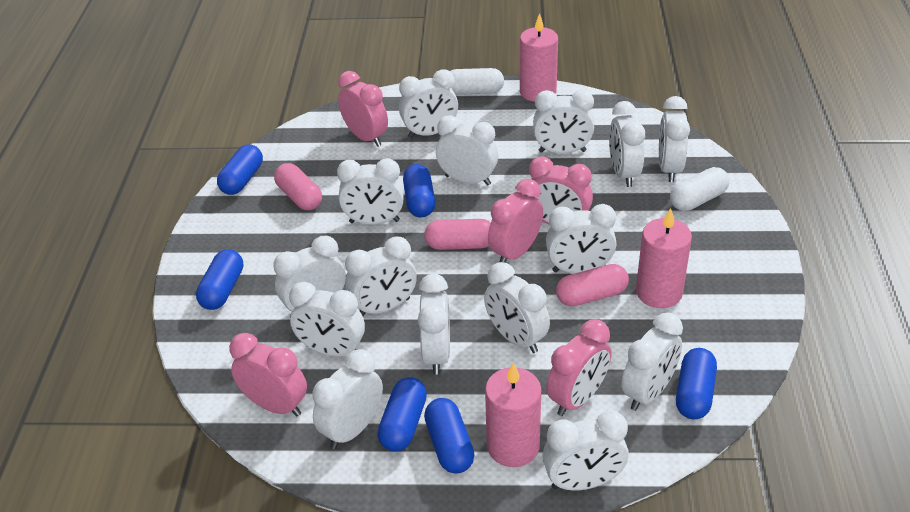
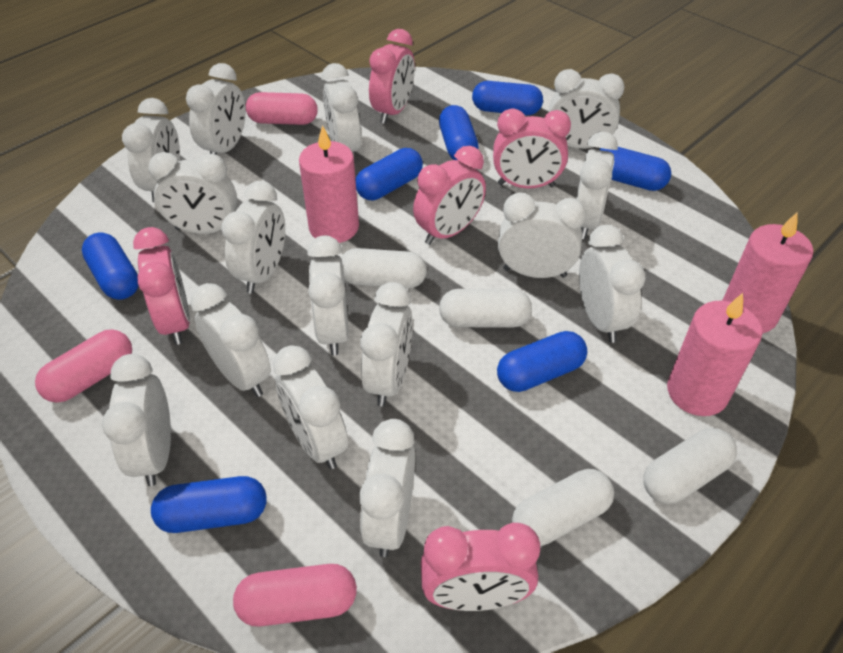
blue capsule: [196,249,243,310] [217,144,263,195] [377,377,427,452] [403,164,435,217] [424,398,474,474] [676,348,717,419] = 6 -> [82,233,138,300] [151,476,267,533] [355,148,423,200] [439,105,479,160] [472,81,543,115] [497,331,587,392] [599,147,671,191] = 7
white capsule: [450,68,504,95] [670,167,729,211] = 2 -> [341,248,427,288] [439,289,532,328] [512,469,614,546] [643,428,737,504] = 4

